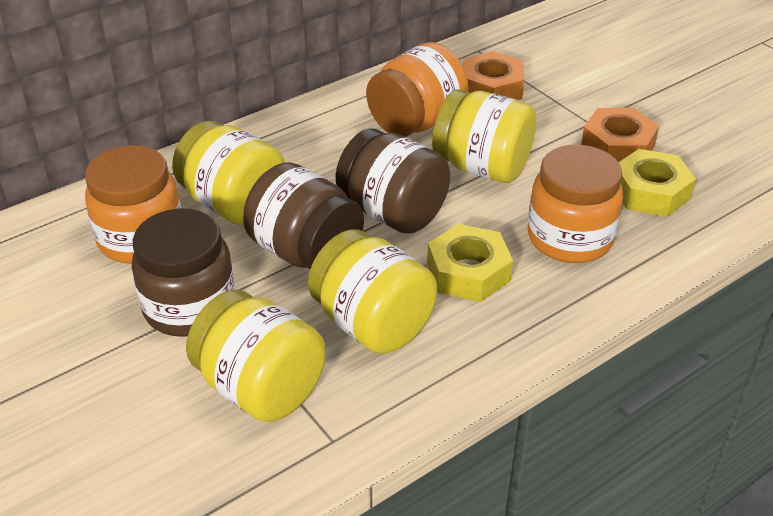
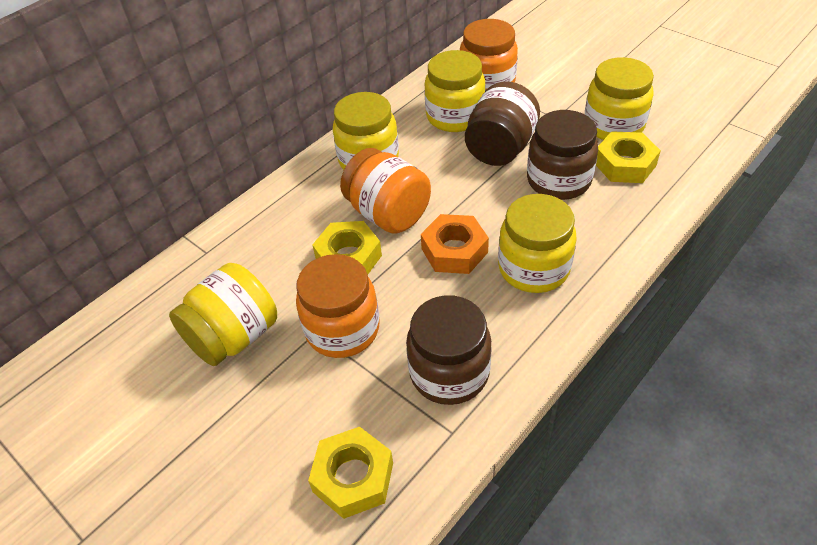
orange nut: [463,51,524,100] [581,108,659,162] = 2 -> [421,214,489,274] = 1
yellow jar: [172,121,285,225] [186,290,326,422] [308,229,437,354] [432,89,537,183] = 4 -> [169,263,277,366] [333,92,399,170] [425,50,486,132] [498,194,577,293] [585,57,654,140] = 5
yellow nut: [427,224,513,302] [618,149,696,217] = 2 -> [308,427,393,519] [313,221,382,274] [596,131,661,183] = 3

